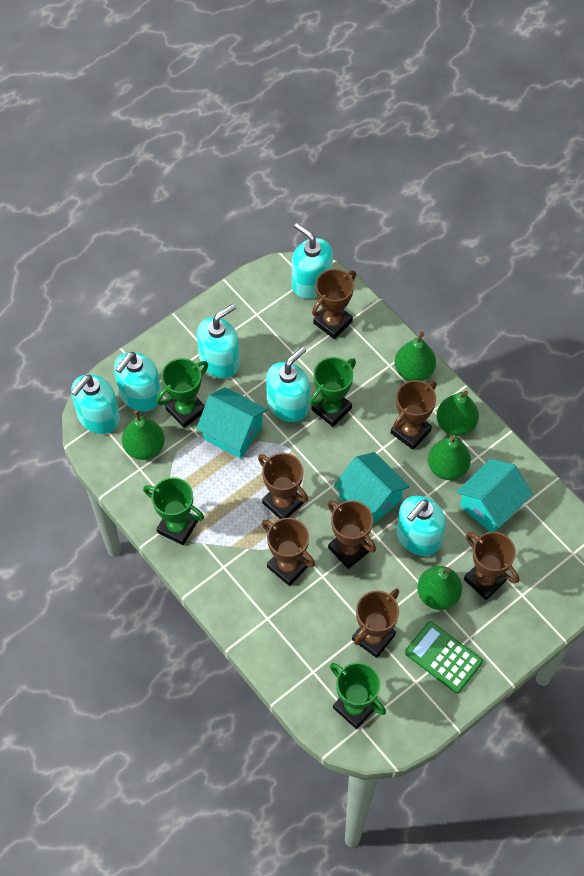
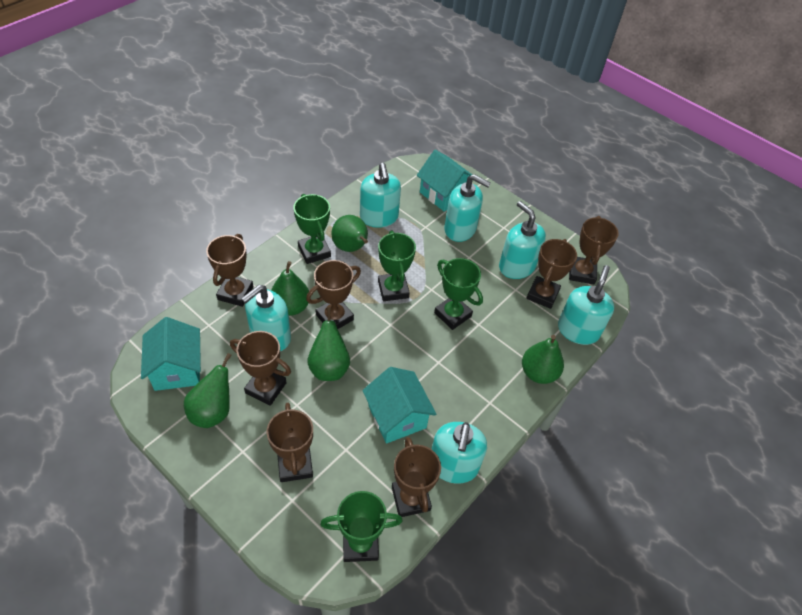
green calculator: [405,621,483,693] = 1 -> none = 0

